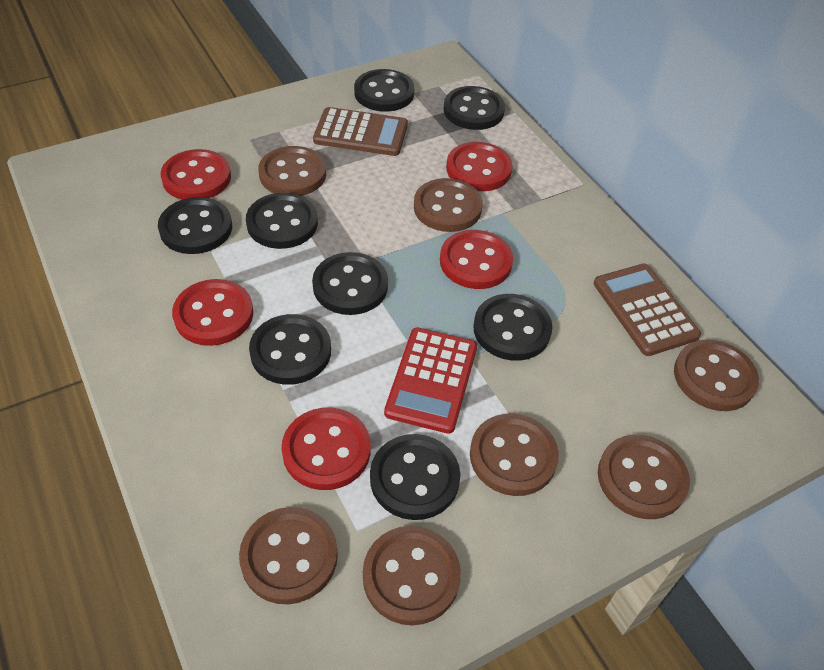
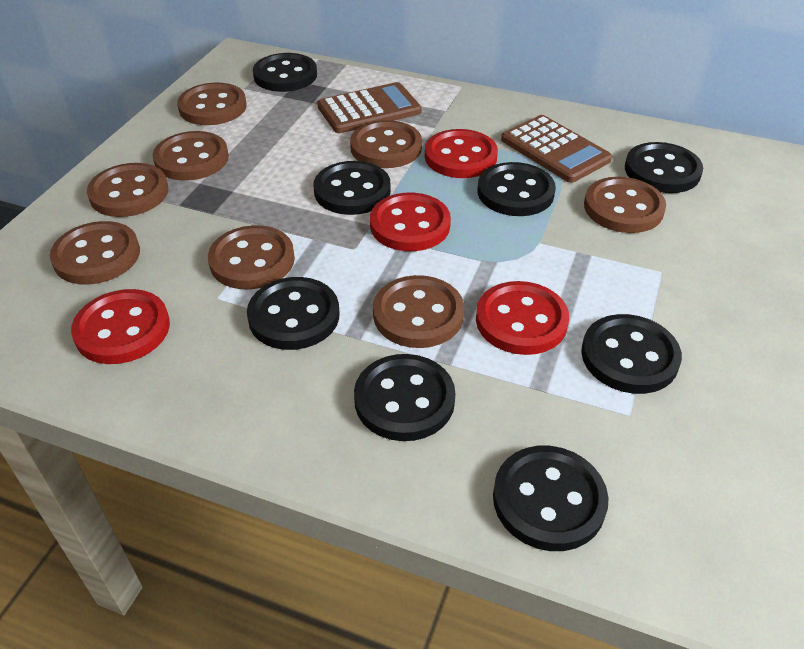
brown button: [239,507,338,604] [258,146,326,196] [363,526,461,625] [414,178,483,232] [470,413,559,496] [598,435,690,519] [674,339,759,411] = 7 -> [50,221,140,285] [87,163,168,217] [153,131,229,181] [177,83,247,125] [208,225,295,289] [350,120,422,168] [373,275,464,348] [584,177,666,233] = 8
red button: [161,149,231,200] [172,279,253,346] [282,407,371,490] [440,230,513,289] [446,142,513,191] = 5 -> [71,289,170,364] [370,193,451,251] [425,129,498,178] [476,281,569,355] = 4
red calculator: [384,327,477,434] = 1 -> none = 0

